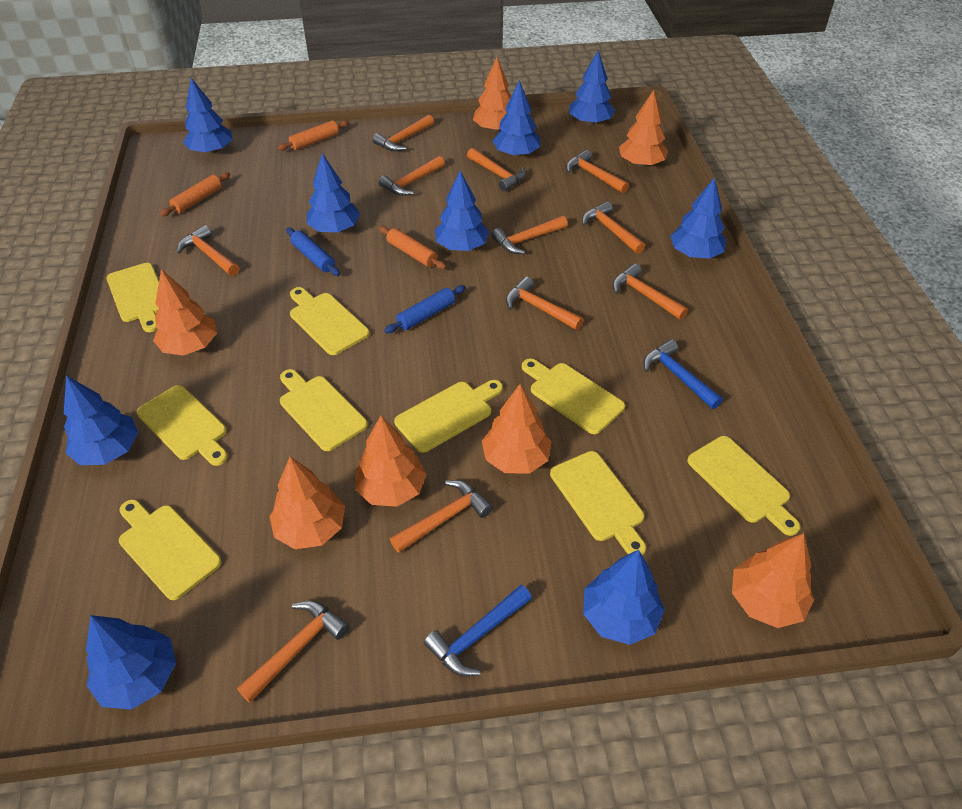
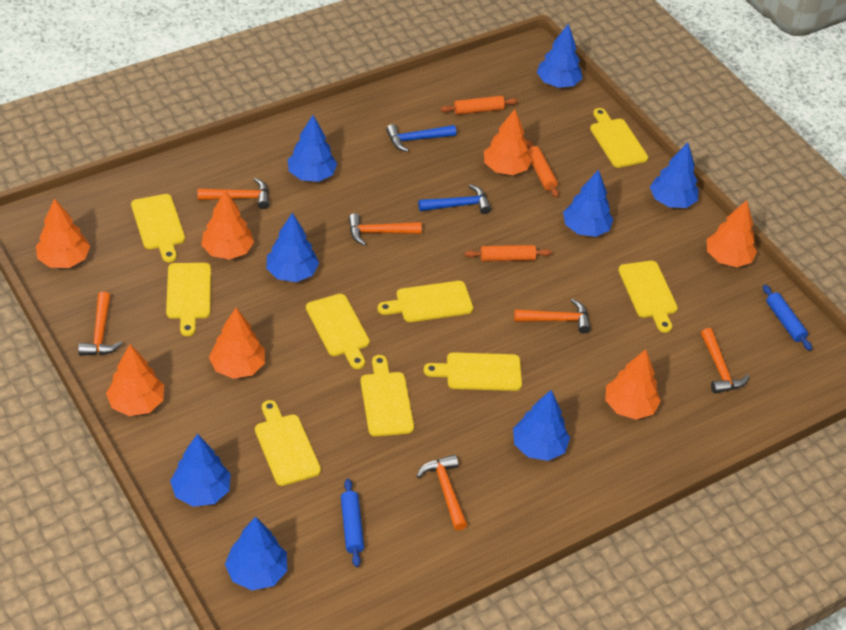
blue tree: [64,376,138,465] [86,615,176,710] [183,78,232,154] [307,153,360,233] [435,170,489,251] [493,80,540,157] [569,50,615,125] [583,550,665,645] [670,177,726,259] = 9 -> [170,434,231,507] [225,517,287,590] [266,213,319,282] [288,115,337,182] [513,390,570,461] [537,23,583,88] [563,169,613,237] [650,143,699,208] = 8
orange hammer: [177,225,239,276] [237,601,349,703] [373,115,434,151] [379,156,445,196] [390,480,493,553] [467,148,526,191] [491,216,568,254] [506,277,584,330] [566,150,629,193] [582,201,645,254] [613,263,688,320] = 11 -> [78,292,123,356] [197,178,270,209] [349,213,422,246] [417,455,467,531] [514,299,591,333] [701,328,750,394] = 6

